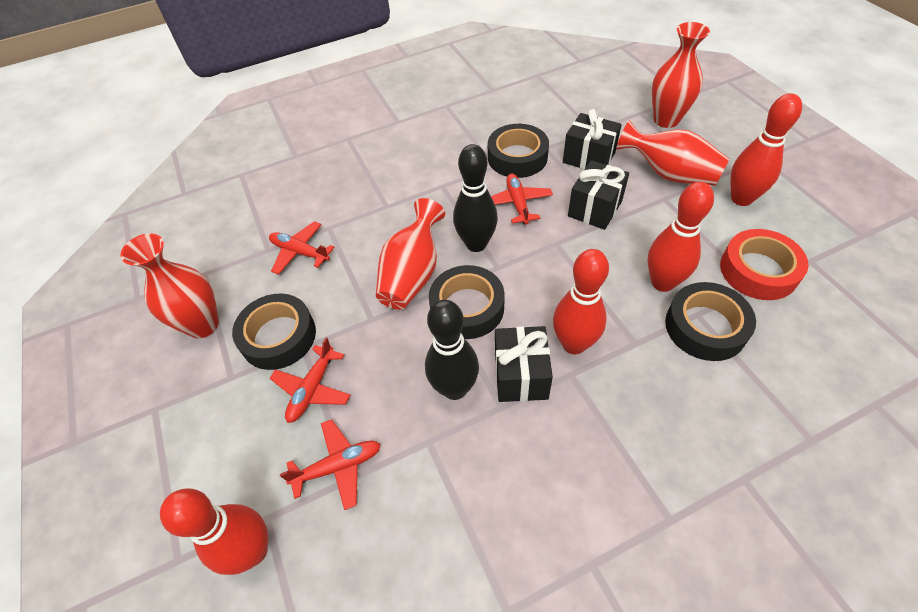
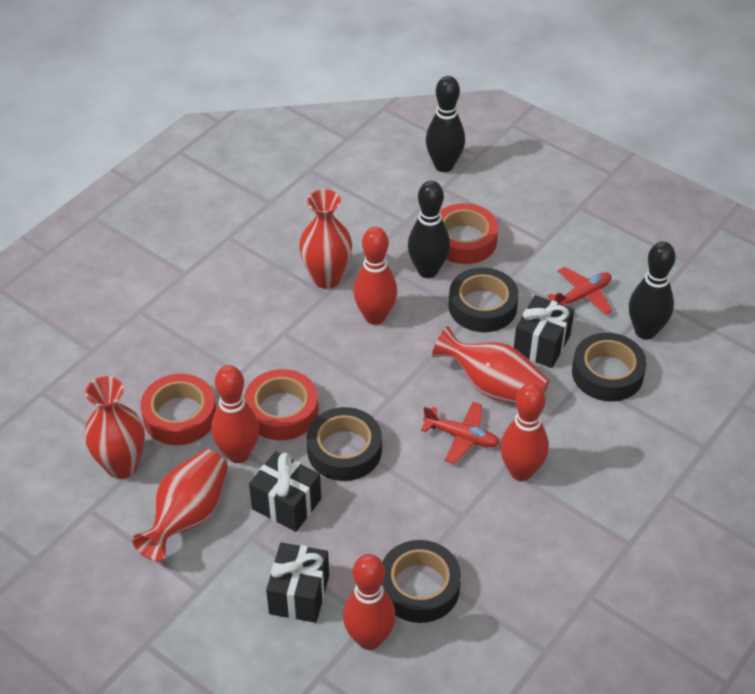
black bowling pin: [425,300,479,400] [453,144,498,252] = 2 -> [408,181,450,278] [426,76,465,172] [629,242,676,340] = 3
red plane: [269,221,335,275] [270,337,350,423] [280,419,381,510] [491,174,553,225] = 4 -> [421,402,500,464] [547,267,612,315] = 2
red tape: [720,229,809,300] = 1 -> [140,374,216,445] [244,369,318,440] [440,203,498,264] = 3

